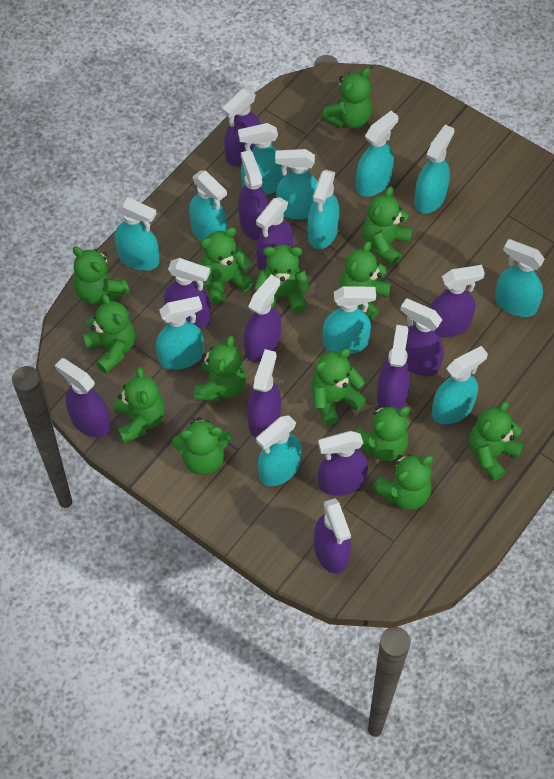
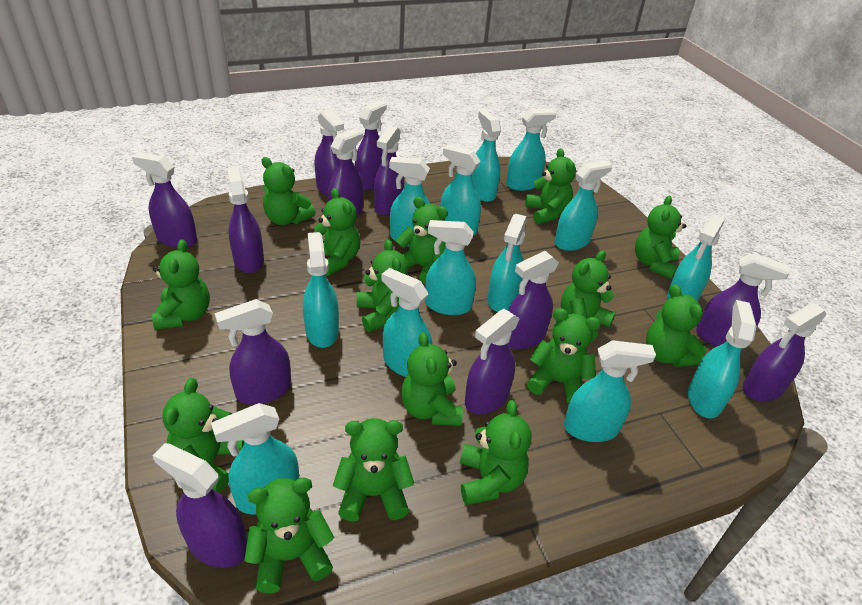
green teddy bear: [73,246,130,305] [83,293,135,373] [115,367,165,443] [172,417,231,475] [194,336,246,401] [201,227,254,304] [254,244,311,313] [312,348,367,425] [321,68,372,128] [340,241,392,321] [355,405,410,461] [363,186,413,266] [372,454,433,510] [469,401,524,481] = 14 -> [152,239,210,330] [162,378,244,493] [244,477,334,593] [262,157,315,225] [314,188,360,276] [333,418,415,522] [357,239,408,332] [396,197,448,284] [401,332,463,426] [460,400,531,505] [525,148,576,224] [527,308,601,404] [561,250,615,342] [635,196,686,279] [646,284,707,367] = 15
turquoise spray bottle: [115,197,160,271] [156,296,204,370] [189,170,228,242] [238,123,285,195] [256,415,302,486] [275,149,318,220] [307,170,340,249] [323,286,376,354] [356,111,398,197] [414,124,454,213] [432,346,488,424] [495,239,545,317] = 12 -> [211,403,299,515] [303,232,339,348] [381,268,432,377] [389,157,430,247] [425,220,476,315] [440,145,481,236] [472,110,501,202] [487,213,527,312] [506,109,557,191] [554,160,612,251] [564,340,656,442] [667,215,725,302] [688,300,757,418] = 13

